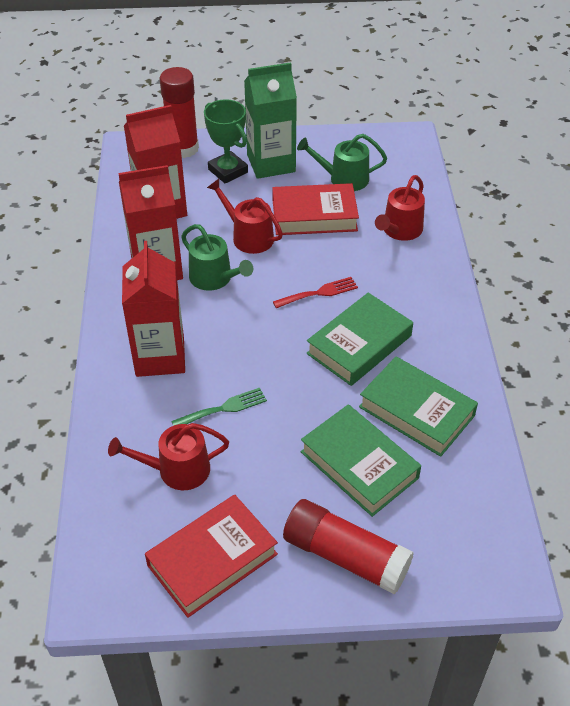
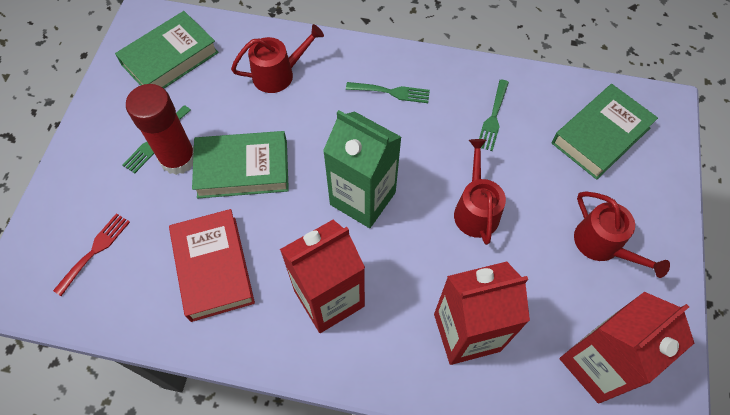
green fork: [171,388,267,426] = 1 -> [122,105,191,174] [346,82,430,103] [479,79,509,151] = 3
green trophy: [204,99,248,184] = 1 -> none = 0
green watering can: [181,224,253,291] [297,134,387,191] = 2 -> none = 0
red book: [145,495,278,618] [272,183,359,235] = 2 -> [169,209,255,322] = 1
red glue stick: [160,67,199,158] [283,499,414,595] = 2 -> [126,84,194,175] = 1

